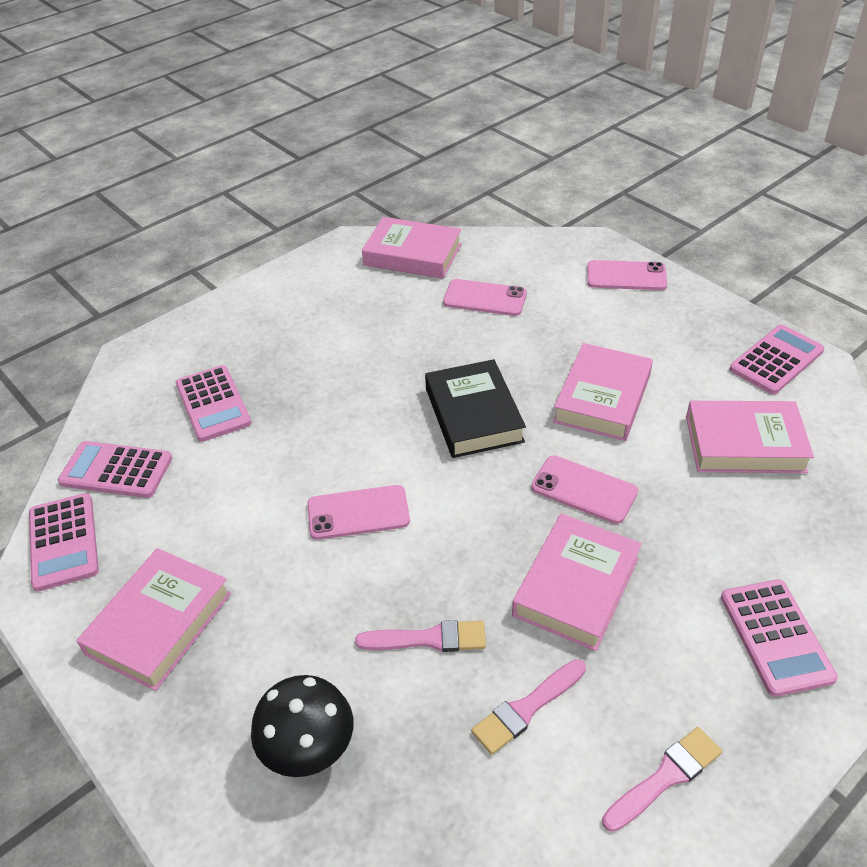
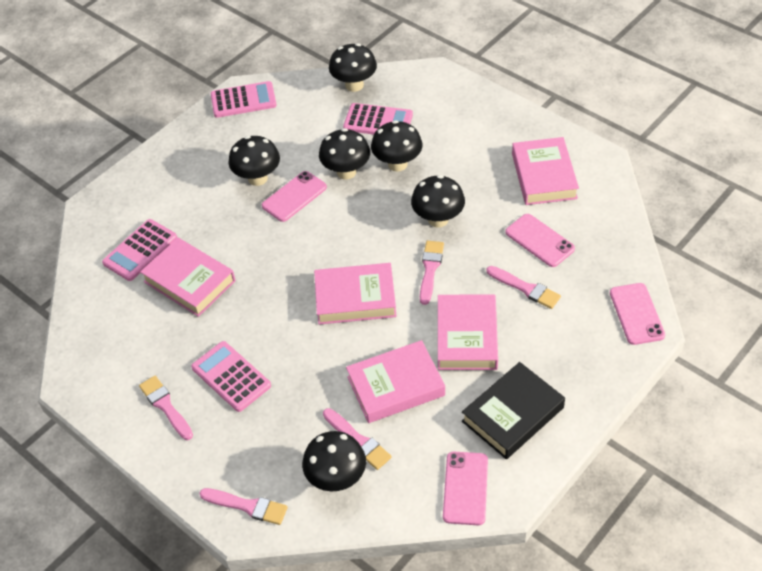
black mushroom: [251,675,353,777] = 1 -> [228,136,280,186] [302,431,366,491] [319,128,370,180] [329,43,377,92] [371,120,423,172] [411,175,465,228] = 6
pink brush: [355,620,486,652] [471,659,586,755] [602,727,722,832] = 3 -> [139,376,193,440] [199,488,288,525] [323,408,392,470] [420,241,444,305] [487,266,561,309] = 5
pink calculator: [29,493,99,592] [58,441,172,498] [176,365,252,442] [721,579,838,697] [730,325,824,394] = 5 -> [102,219,177,281] [191,341,271,412] [211,81,277,118] [343,103,413,135] = 4

